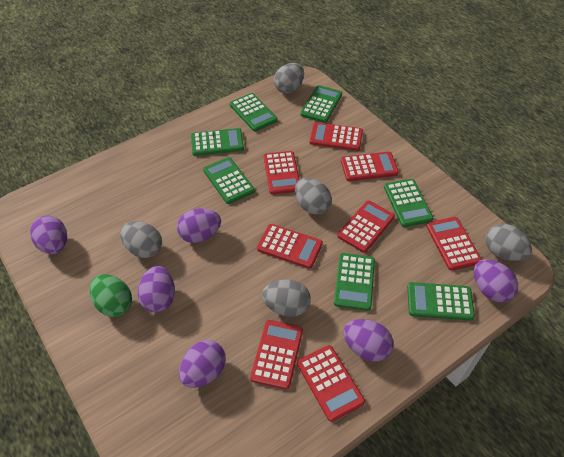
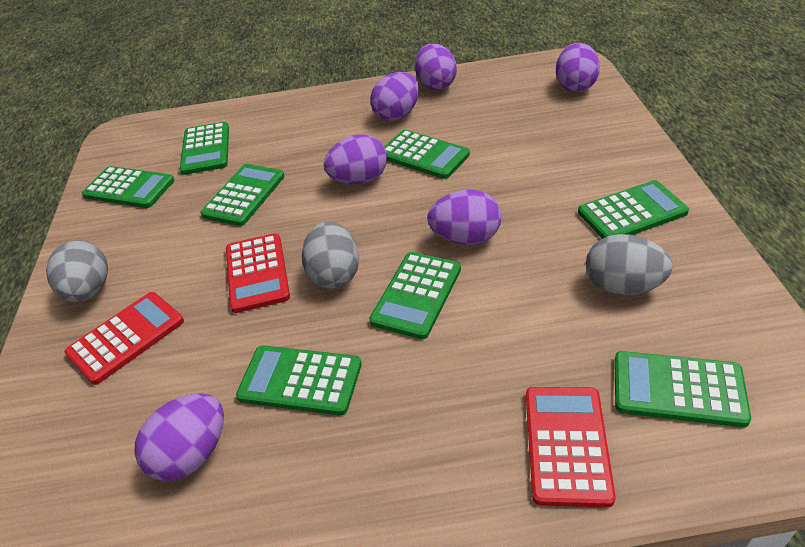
green calculator: [191,128,244,156] [203,157,255,204] [230,93,278,131] [300,85,342,123] [334,253,375,311] [384,179,433,227] [407,282,475,321] = 7 -> [82,166,174,208] [180,122,229,175] [201,164,285,226] [236,345,362,416] [369,252,461,339] [384,130,470,179] [578,180,689,239] [614,351,751,427] = 8
green egg: [90,274,132,317] = 1 -> none = 0
grey egg: [120,221,162,258] [262,280,311,317] [274,63,304,94] [295,178,332,215] [485,224,532,261] = 5 -> [46,240,108,302] [302,221,359,289] [586,234,673,295] = 3
red calculator: [250,320,303,390] [257,224,323,269] [264,151,300,194] [297,345,365,422] [309,122,363,151] [337,200,395,253] [341,152,399,181] [426,217,482,271] = 8 -> [65,292,184,385] [226,233,290,313] [526,387,616,507] = 3

